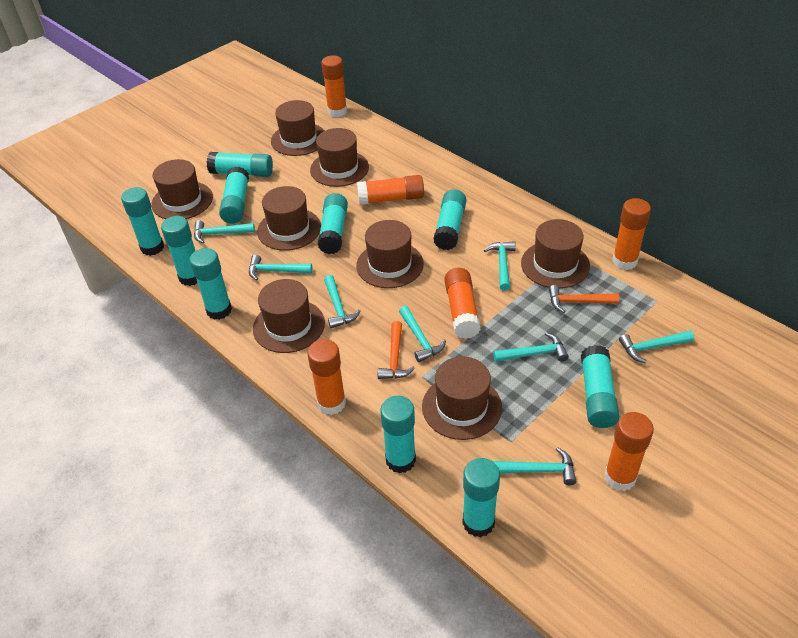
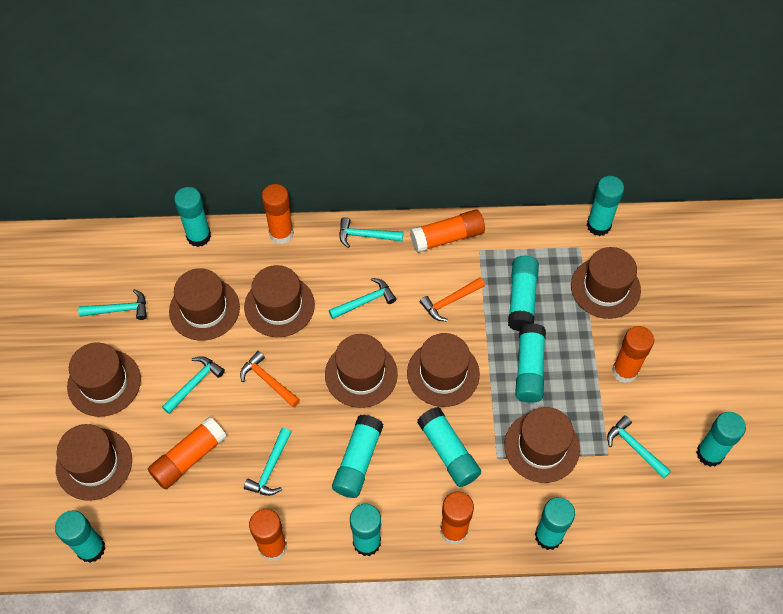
turquoise hammer: [194,220,255,244] [249,255,312,281] [324,275,361,328] [399,306,446,362] [484,241,516,291] [493,332,569,362] [493,447,576,485] [619,331,694,363] = 8 -> [78,289,147,320] [162,356,225,414] [244,428,291,496] [329,278,396,319] [339,217,403,248] [607,416,671,479] = 6

